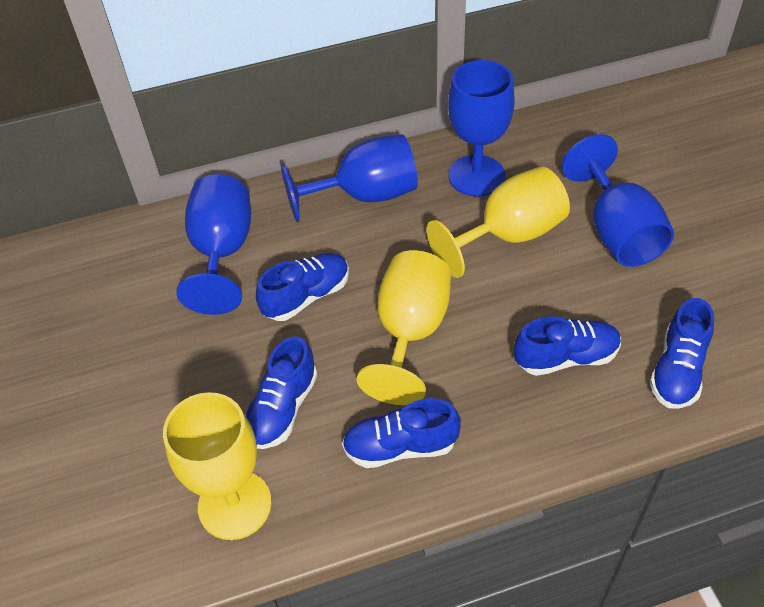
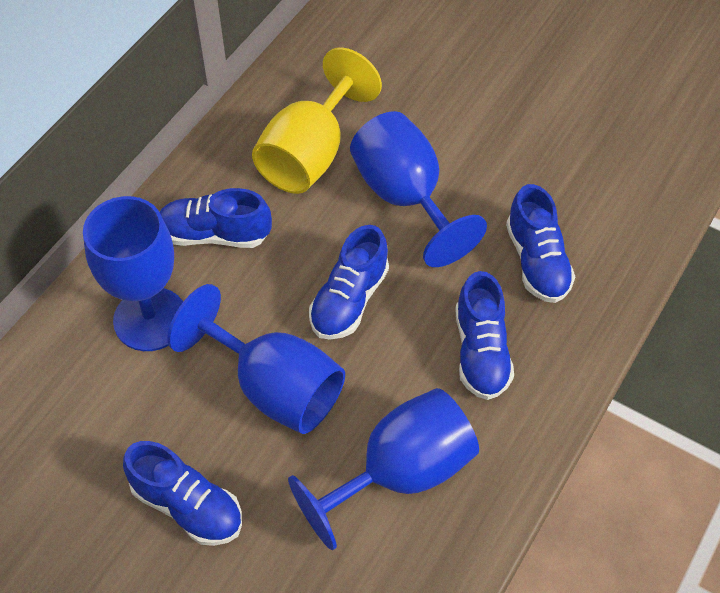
yellow goblet: [163,392,272,540] [356,250,451,405] [427,167,570,278] = 3 -> [252,48,382,194] = 1

